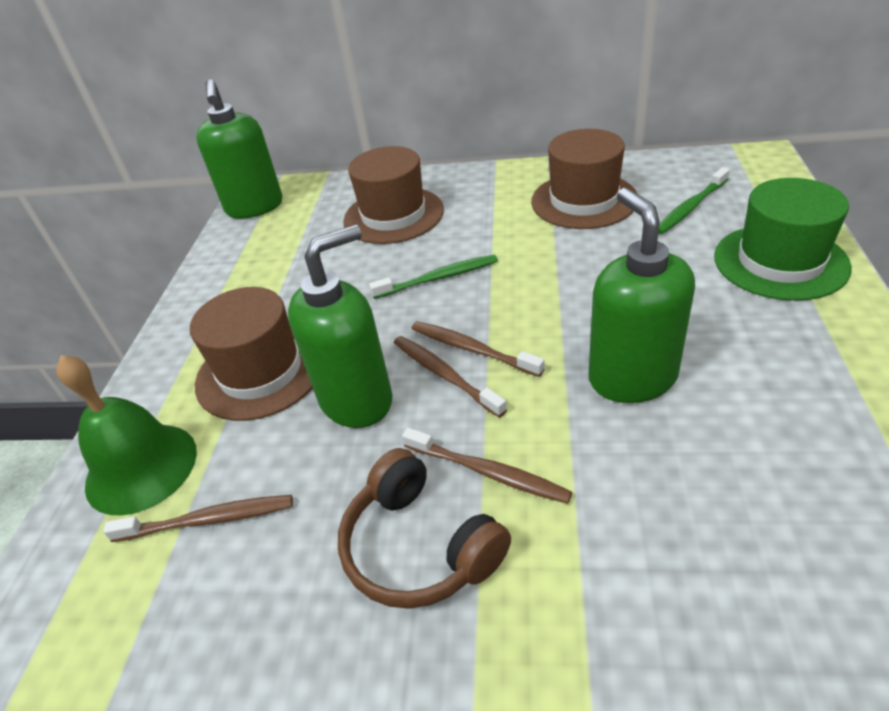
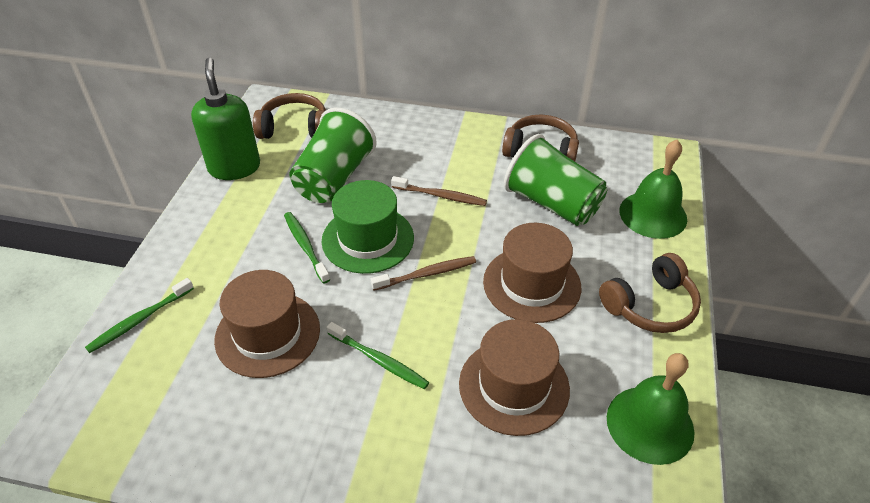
brown headphones: [338,448,511,609] = 1 -> [253,93,326,139] [502,114,579,161] [599,253,701,333] = 3
brown toothbrush: [103,495,293,542] [394,336,507,418] [402,428,572,504] [411,321,545,377] = 4 -> [371,256,476,291] [391,176,487,206] = 2
green bell: [56,355,197,516] = 1 -> [607,353,695,465] [619,140,687,239] = 2
green cup: none = 0 -> [290,107,377,203] [504,134,607,226] = 2
green soap dispenser: [196,79,282,219] [288,224,393,428] [589,188,695,403] = 3 -> [191,58,260,180] = 1
green toothbrush: [369,255,498,299] [658,167,730,234] = 2 -> [85,278,194,353] [284,212,330,284] [327,322,429,390] = 3

